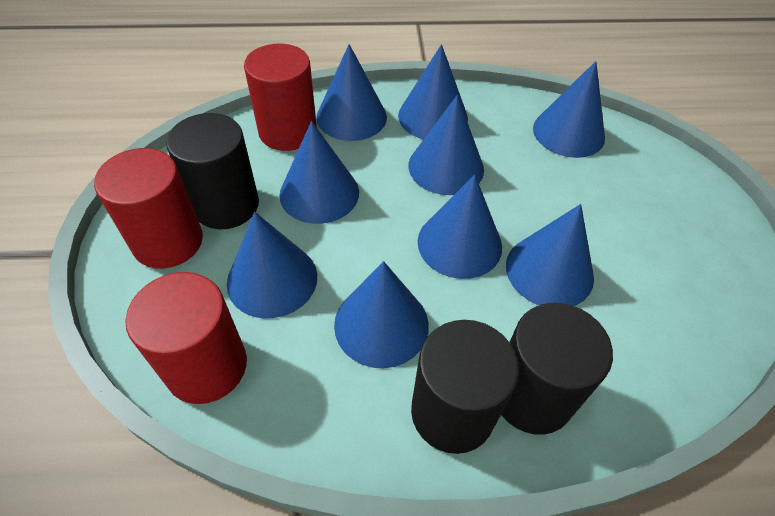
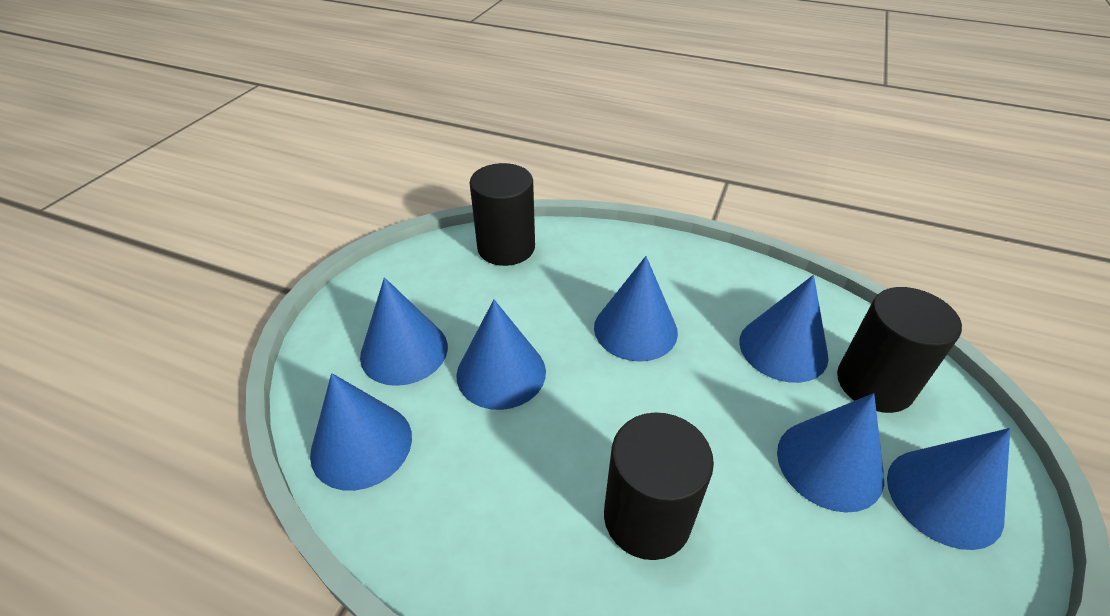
blue cone: [227,212,317,318] [279,121,359,224] [316,44,387,141] [334,261,429,368] [398,44,468,139] [408,95,484,195] [418,175,502,279] [506,204,594,306] [533,61,605,158] = 9 -> [310,373,412,491] [360,277,448,386] [456,300,546,410] [594,256,678,362] [739,275,828,383] [777,393,884,513] [887,428,1010,550] = 7
red cylinder: [94,148,203,269] [125,272,247,404] [244,44,317,151] = 3 -> none = 0

